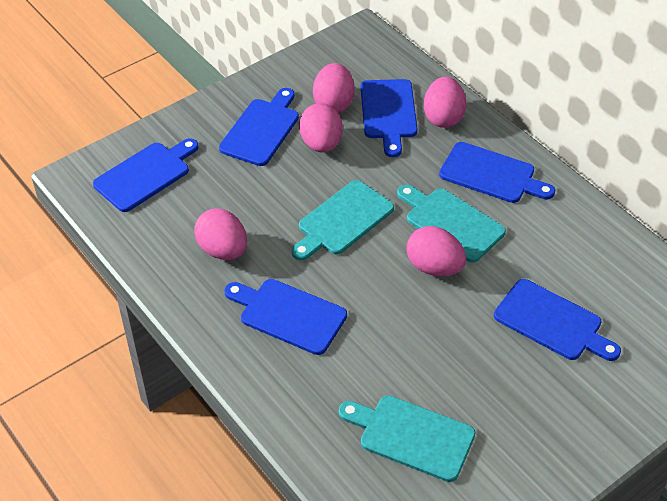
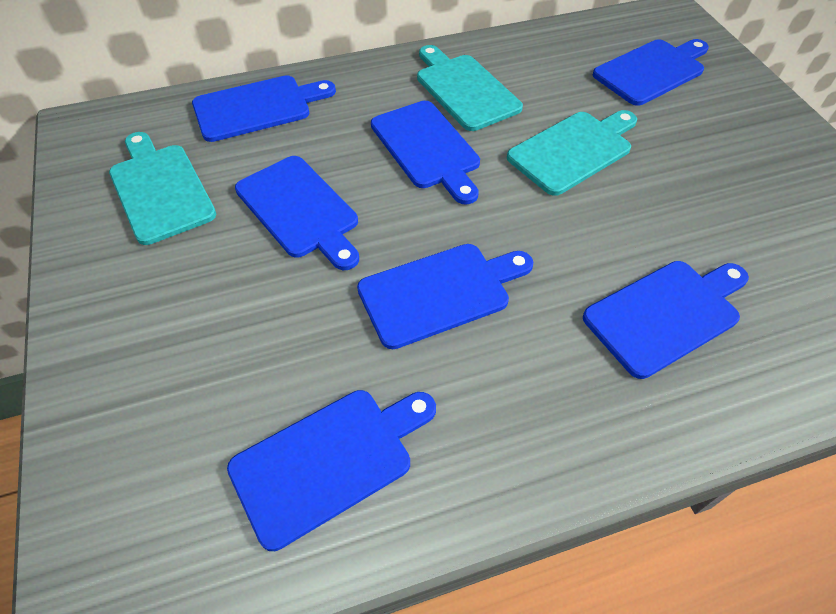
blue cutting board: [93,138,199,212] [219,88,299,166] [224,279,347,355] [361,79,418,157] [439,142,555,203] [494,279,621,361] = 6 -> [192,75,336,142] [227,390,436,551] [235,156,359,270] [357,244,533,349] [371,101,480,205] [583,261,749,379] [593,39,709,106] = 7
pink egg: [194,208,247,260] [299,103,343,153] [313,63,355,113] [406,226,466,276] [424,77,466,128] = 5 -> none = 0

